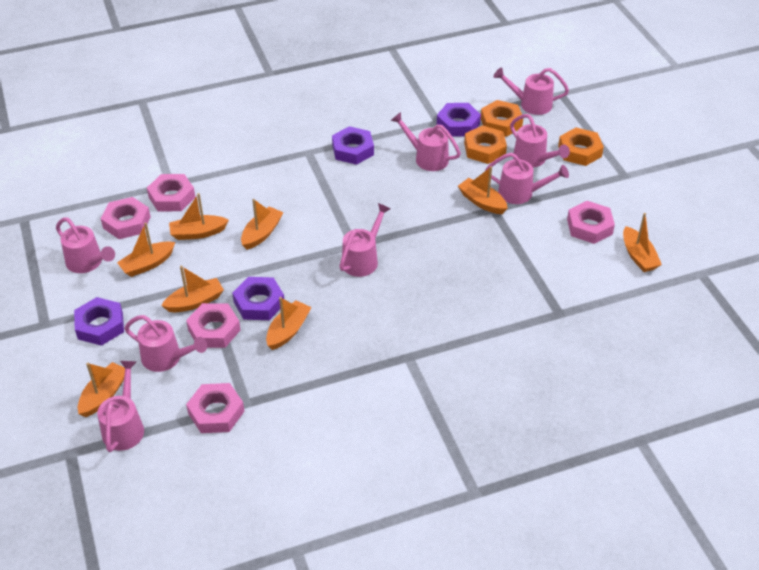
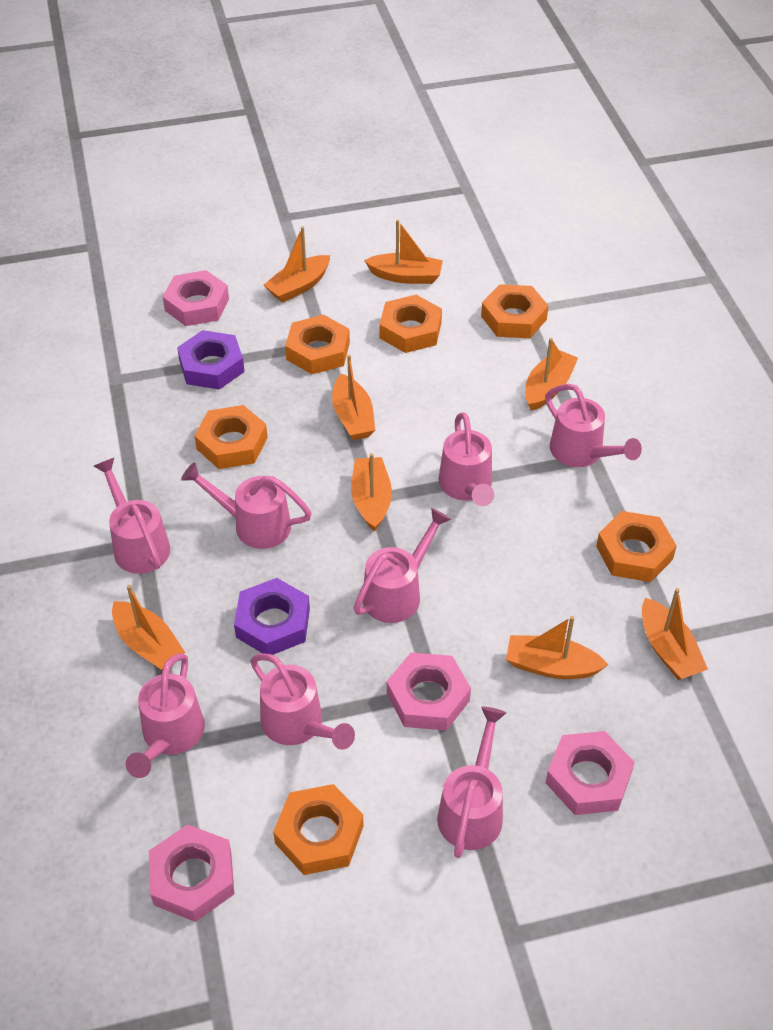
orange nut: [464,125,507,164] [481,100,523,137] [558,128,604,166] = 3 -> [194,405,268,469] [273,784,364,875] [285,315,350,374] [379,295,442,353] [481,284,548,338] [596,511,677,582] = 6
pink nut: [101,197,151,239] [147,174,195,211] [186,303,240,348] [186,383,244,433] [567,201,615,244] = 5 -> [149,824,234,922] [163,270,229,326] [387,652,471,731] [546,731,635,815] = 4
purple nut: [74,297,124,346] [232,277,284,320] [332,126,374,165] [437,103,481,137] = 4 -> [177,330,245,390] [234,578,310,655] = 2

